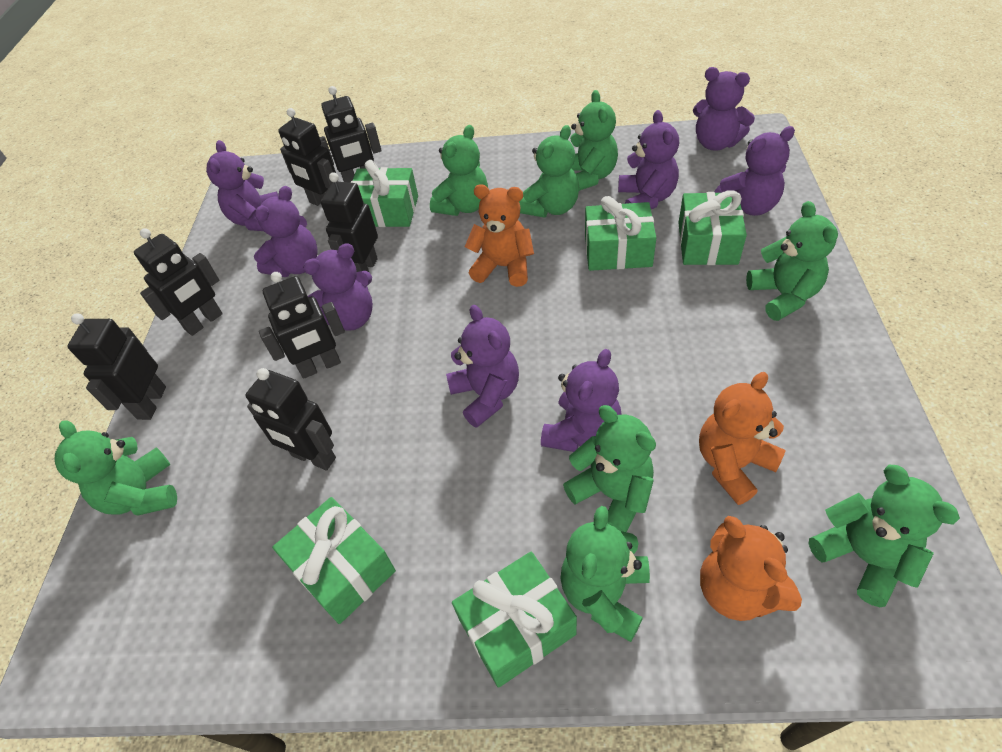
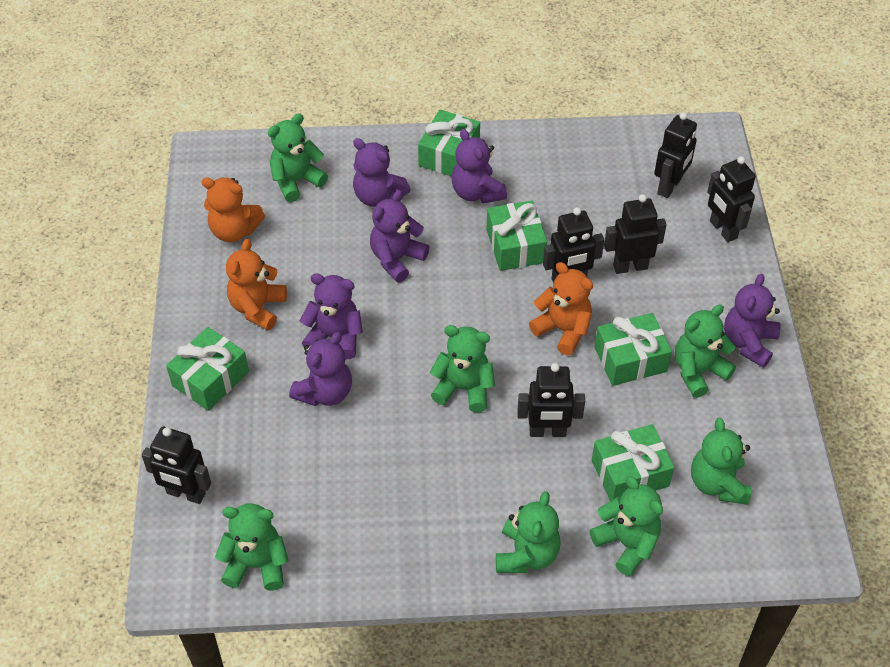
black robot: [68,313,166,420] [134,228,223,336] [246,368,336,470] [259,272,345,379] [278,108,336,206] [320,86,382,183] [321,172,378,273] = 7 -> [142,427,211,504] [517,363,585,437] [543,207,604,283] [604,194,667,274] [654,112,697,198] [707,156,756,242] = 6
green teddy bear: [54,420,177,515] [430,125,488,216] [519,125,579,218] [560,506,650,642] [563,405,656,532] [570,90,618,191] [746,201,838,321] [809,465,960,607] = 8 -> [215,503,288,591] [268,113,328,202] [430,325,495,412] [496,491,561,573] [590,476,663,576] [675,304,736,398] [691,418,751,505] = 7
purple teddy bear: [206,140,278,231] [254,186,317,277] [303,243,373,331] [446,305,519,428] [541,349,621,452] [618,110,679,209] [693,67,755,151] [714,126,795,216] = 8 -> [289,332,352,406] [300,273,363,359] [353,138,411,207] [370,190,429,282] [452,129,507,204] [724,274,781,368] = 6

